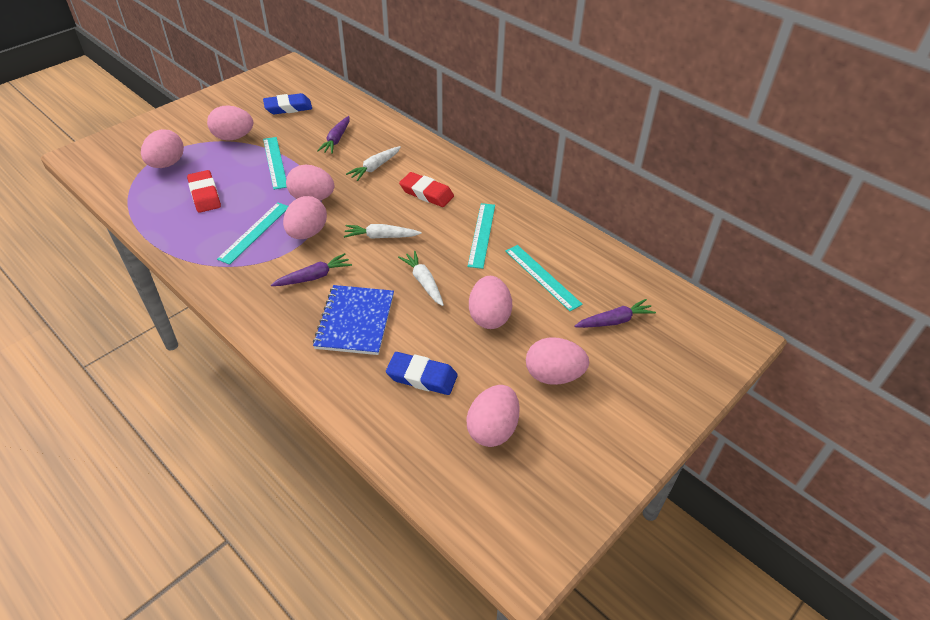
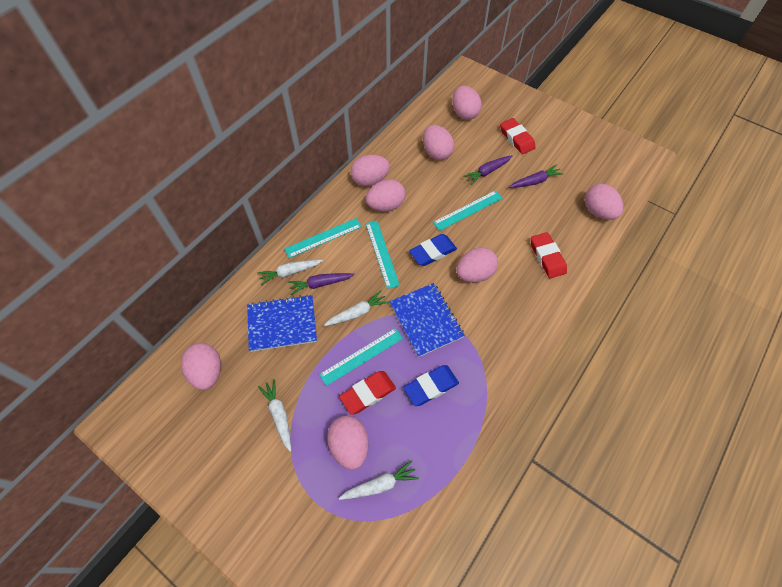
blue notebook: [313,285,394,355] = 1 -> [247,295,317,352] [389,283,465,357] = 2
pink egg: [141,129,184,168] [207,105,253,141] [283,196,327,239] [286,164,334,201] [466,385,520,447] [469,276,512,329] [526,337,589,385] = 7 -> [181,343,221,390] [327,416,369,470] [350,155,390,187] [366,179,405,212] [423,125,454,160] [452,86,482,120] [456,247,498,283] [585,184,623,220] = 8
red eraser: [187,170,221,213] [399,172,454,207] = 2 -> [339,371,396,415] [500,118,536,154] [531,232,567,278] = 3
white carrot: [344,224,422,239] [346,146,401,181] [398,251,444,306] = 3 -> [257,260,323,285] [258,379,291,452] [324,290,389,326] [339,460,419,500] = 4

